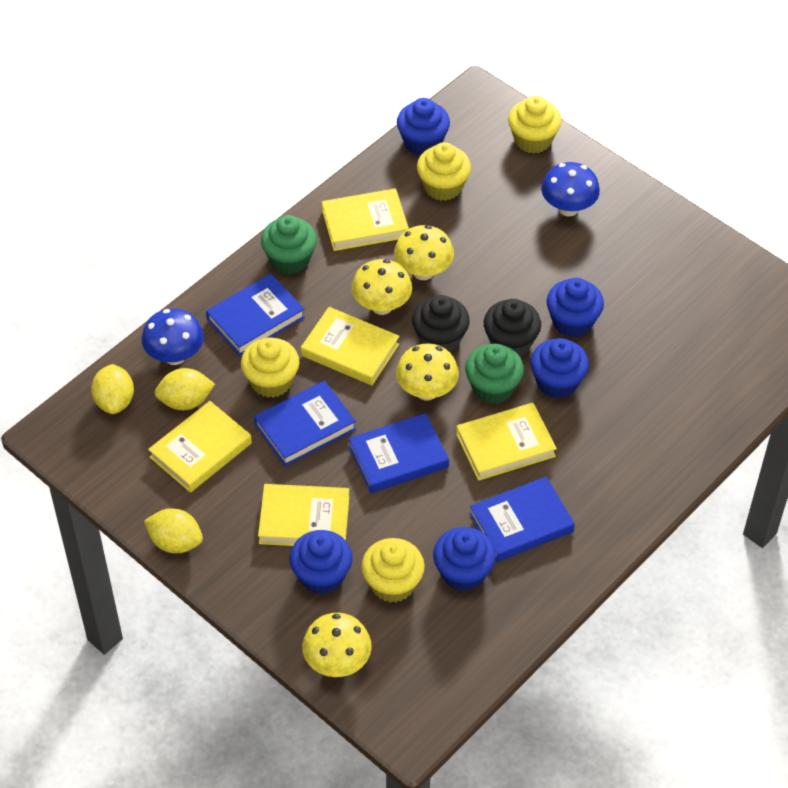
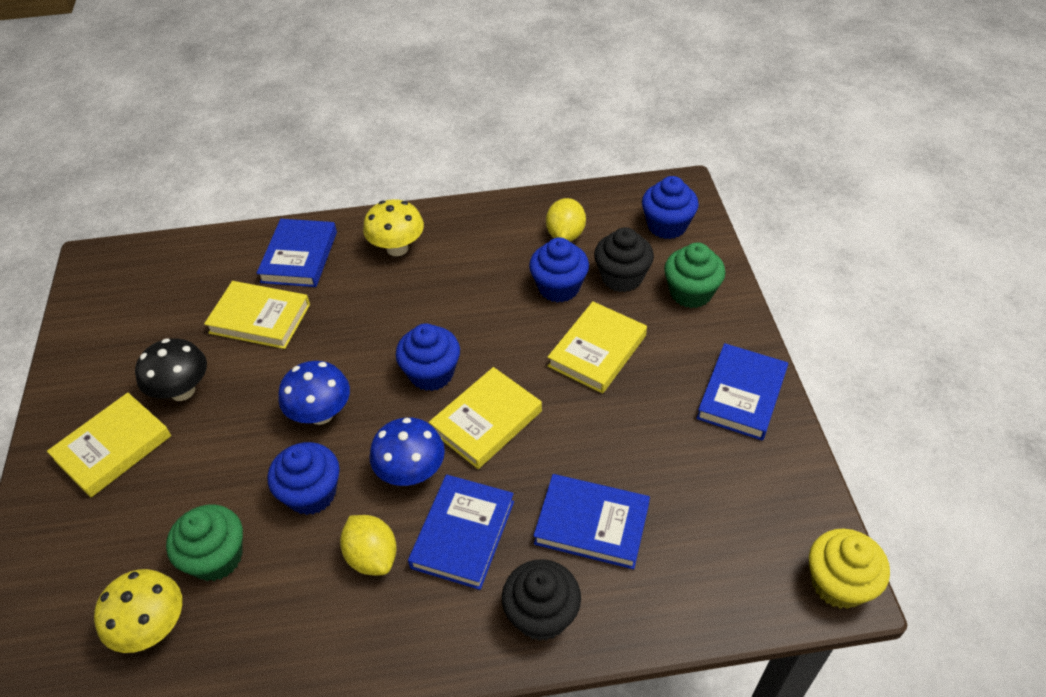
black mushroom: none = 0 -> [135,338,207,401] = 1
blue cupcake: [290,530,352,594] [397,98,450,155] [433,527,496,591] [530,338,589,399] [547,278,604,337] = 5 -> [268,442,340,515] [396,324,460,391] [529,237,589,303] [642,176,699,239] = 4
yellow book: [148,401,252,493] [258,484,349,546] [301,307,399,385] [322,188,409,251] [456,403,557,481] = 5 -> [47,393,171,497] [204,281,310,349] [429,367,542,469] [548,302,647,394] = 4
yellow cupcake: [241,337,299,398] [361,538,425,603] [417,142,471,201] [508,95,562,154] = 4 -> [809,529,890,609] = 1
yellow lemon: [91,364,134,414] [144,508,203,553] [155,368,215,410] = 3 -> [340,515,397,575] [546,198,586,242] = 2
yellow mushroom: [302,613,372,677] [351,259,412,315] [394,225,454,280] [396,344,459,401] = 4 -> [94,569,182,653] [363,199,424,256] = 2

